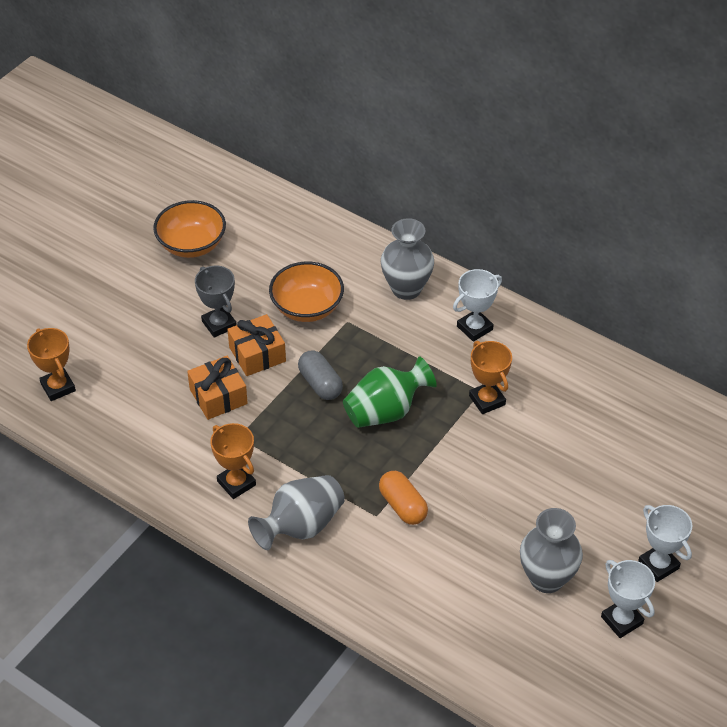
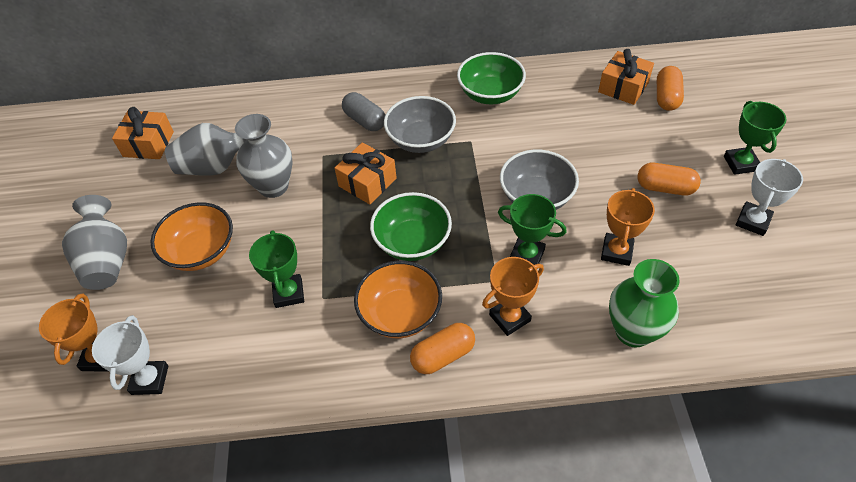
green bowl: none = 0 -> [370,192,452,261] [457,52,526,104] = 2
green trophy: none = 0 -> [249,230,304,308] [498,194,567,265] [724,101,787,175] = 3
grey bowl: none = 0 -> [384,96,456,153] [500,150,579,210] = 2
grey trophy: [195,266,237,338] = 1 -> none = 0
orange capsule: [379,471,428,525] = 1 -> [410,323,475,374] [637,163,701,196] [657,66,684,111] = 3
orange gift: [187,356,248,420] [227,314,286,376] = 2 -> [112,107,174,159] [335,142,397,204] [598,49,654,105] = 3
white trophy: [453,269,502,342] [601,560,655,638] [638,505,693,582] = 3 -> [92,315,168,395] [736,159,803,236] = 2

